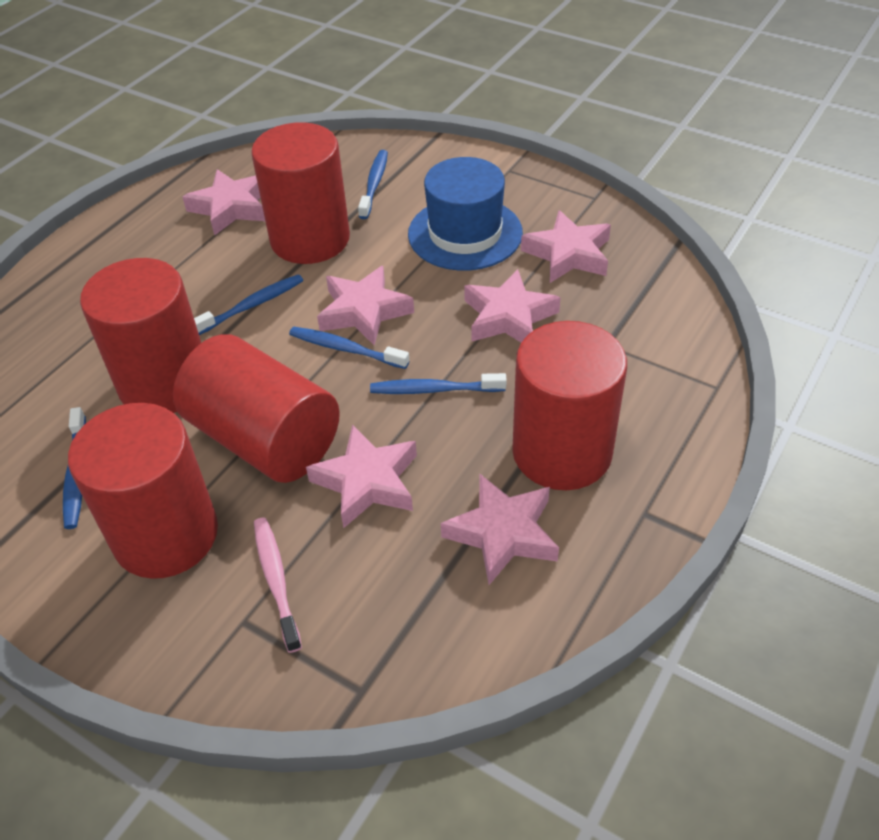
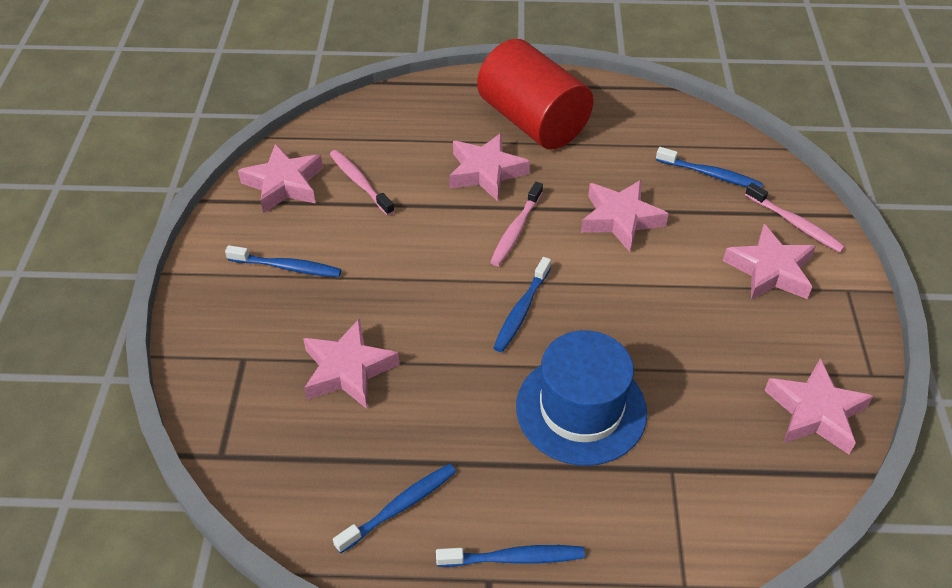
pink toothbrush: [254,518,302,653] = 1 -> [330,150,394,216] [490,182,543,266] [745,183,845,253] = 3
red cylinder: [68,403,218,579] [80,258,201,413] [173,334,340,483] [251,122,350,264] [512,321,627,490] = 5 -> [477,39,594,149] = 1

